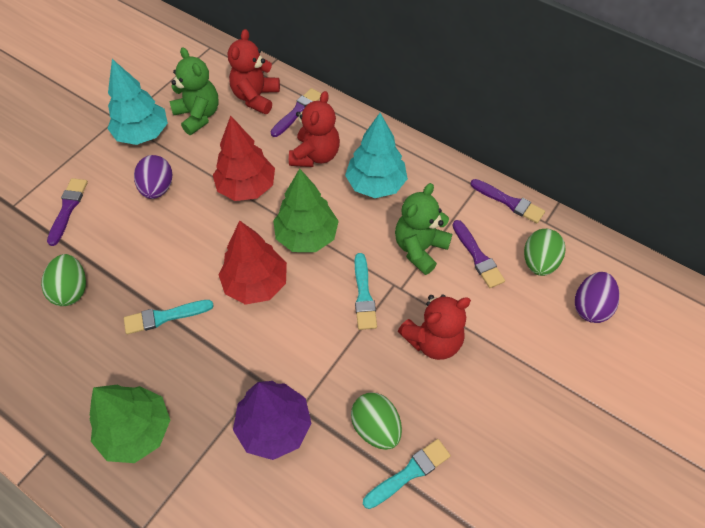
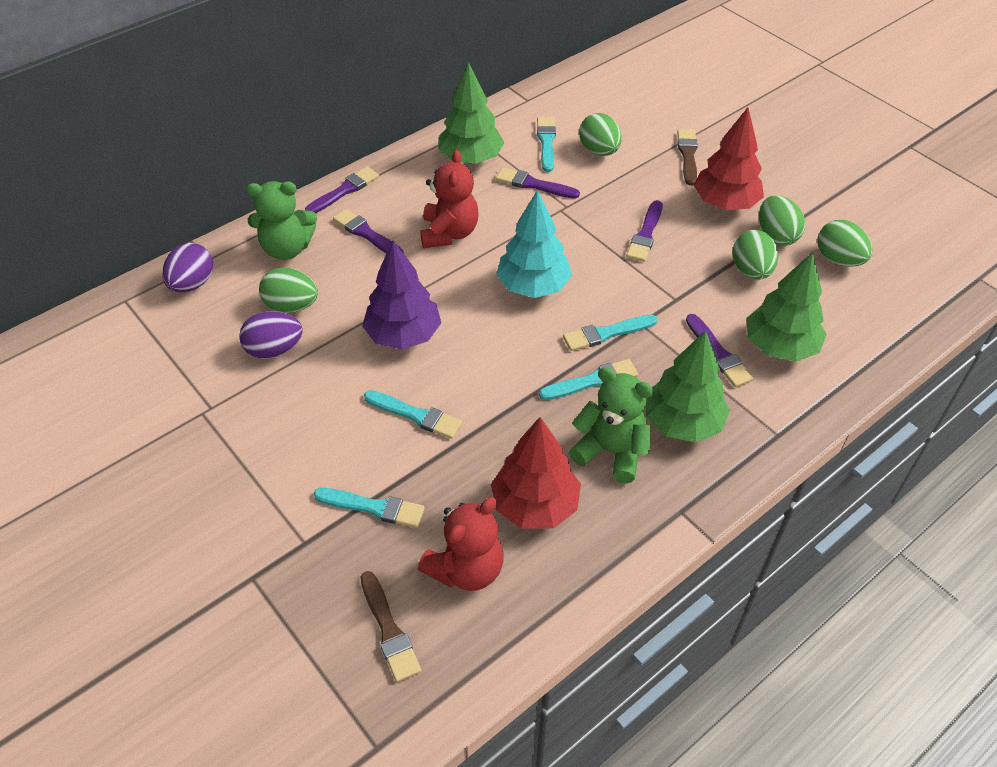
brown brush: none = 0 -> [360,571,421,682] [677,129,698,186] = 2
green egg: [41,254,86,306] [351,392,402,450] [524,229,565,276] = 3 -> [259,267,318,313] [579,113,622,156] [733,230,778,280] [759,195,805,246] [817,220,872,267] = 5
green tree: [89,384,170,463] [273,169,339,252] = 2 -> [438,62,505,164] [646,330,730,442] [746,252,827,362] = 3
purple brush: [47,178,88,246] [270,88,322,137] [452,220,505,288] [470,179,545,223] = 4 -> [305,167,379,213] [333,209,404,254] [496,167,580,199] [626,200,663,262] [686,314,753,387] = 5
red teddy bear: [228,29,280,114] [289,91,340,167] [398,294,471,360] = 3 -> [418,497,504,591] [420,150,479,248] = 2
turquoise brush: [124,300,214,334] [355,253,377,330] [363,439,451,509] = 3 -> [314,488,425,528] [364,390,462,439] [537,117,556,172] [539,359,638,400] [563,315,657,351] = 5
turquoise tree: [107,59,168,145] [345,113,408,198] = 2 -> [496,190,572,298] = 1

